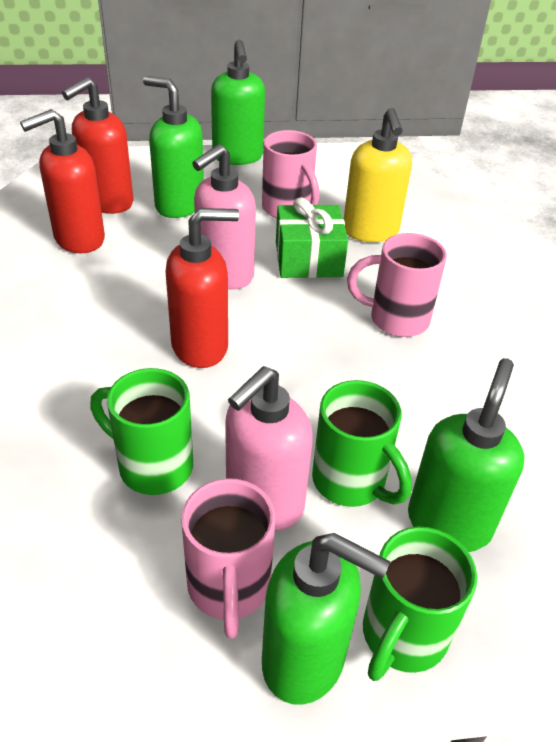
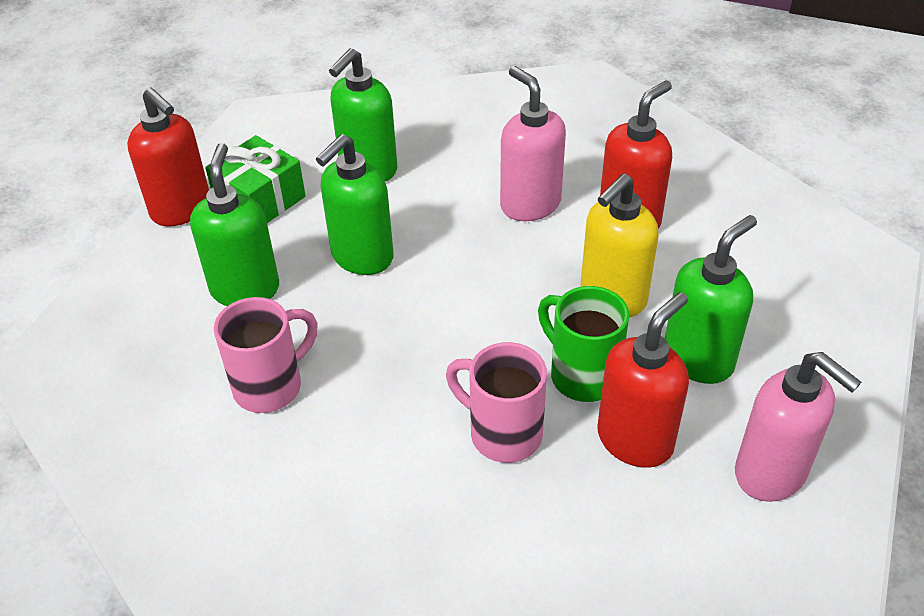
green mug: [90,368,193,495] [312,380,412,507] [363,527,477,681] = 3 -> [538,286,629,402] = 1
pink mug: [181,478,275,639] [262,130,319,218] [347,233,447,337] = 3 -> [214,297,318,413] [446,342,547,463] = 2

